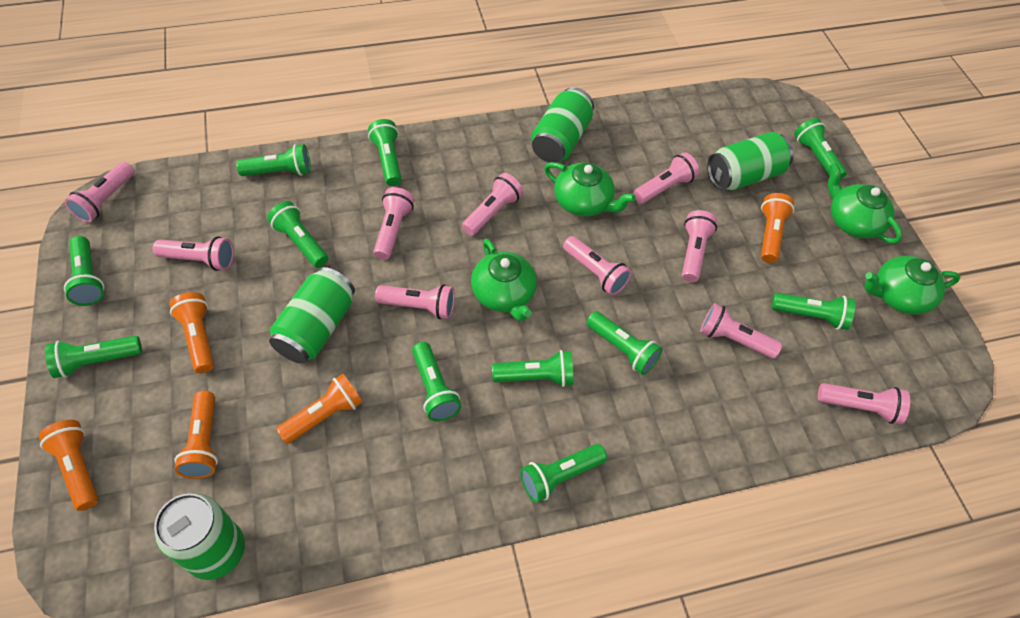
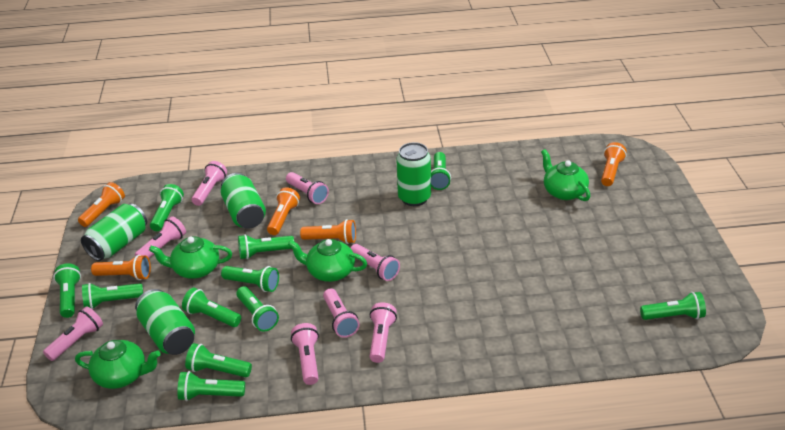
pink flashlight: [64,162,135,223] [153,236,234,271] [373,187,414,260] [375,284,455,319] [462,173,523,235] [563,236,632,295] [633,152,699,204] [682,210,717,282] [700,303,782,359] [818,383,910,424] = 10 -> [43,307,103,361] [135,217,186,258] [192,161,227,206] [286,172,329,204] [291,323,319,385] [323,288,360,338] [350,244,400,281] [370,302,397,363] = 8

